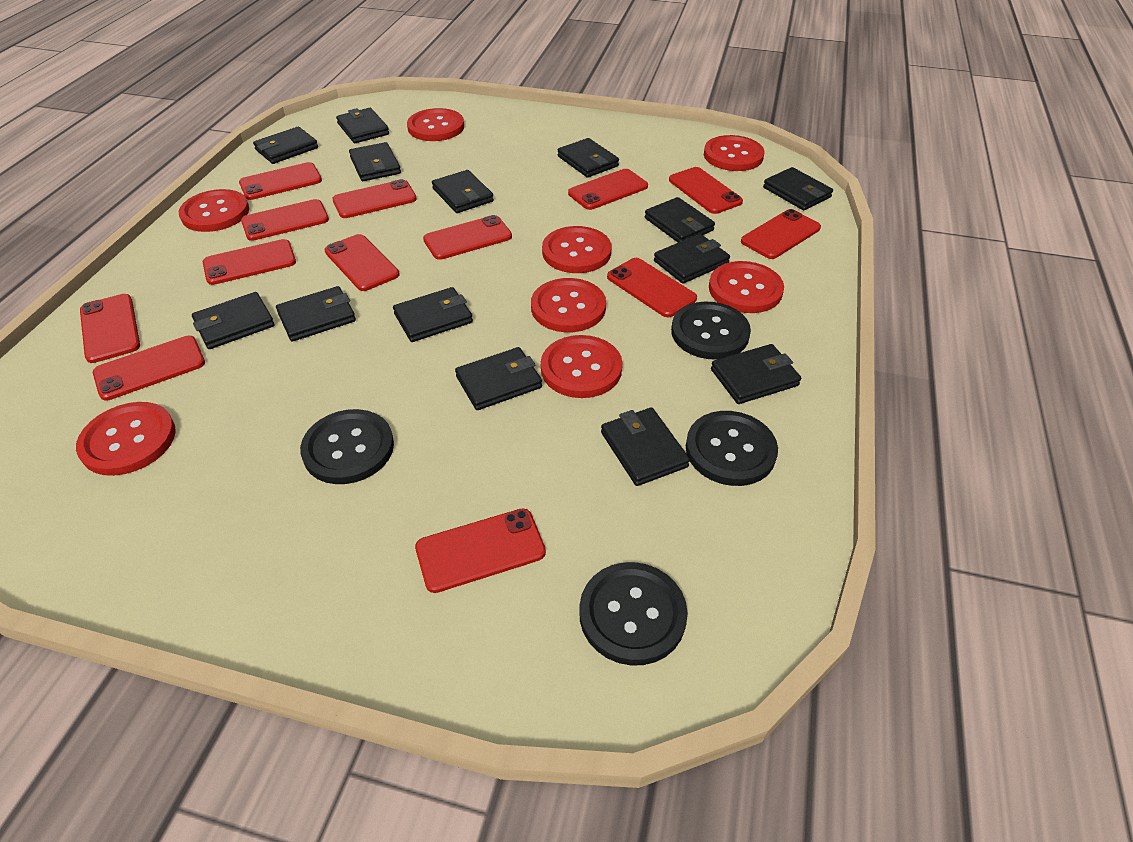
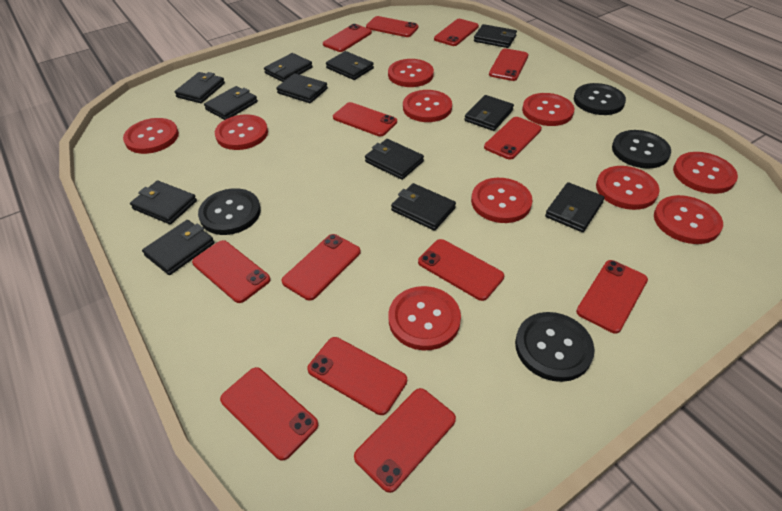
black wallet: [192,292,275,349] [253,126,318,164] [276,286,356,342] [336,108,389,143] [349,142,401,181] [393,287,473,342] [432,170,494,213] [455,347,542,410] [558,138,619,178] [601,407,690,486] [645,197,715,243] [654,234,730,284] [711,344,801,404] [763,167,833,210] = 14 -> [130,181,197,224] [142,220,214,275] [174,72,225,103] [204,86,258,120] [264,53,313,82] [276,73,328,103] [326,51,374,80] [365,139,424,180] [391,183,456,231] [464,95,514,131] [474,24,517,48] [545,182,605,232] = 12
red button: [76,402,176,476] [179,189,249,232] [407,108,464,141] [531,278,606,332] [541,335,623,398] [542,226,611,273] [704,135,764,171] [709,261,784,313] = 8 -> [123,118,179,154] [215,114,268,150] [388,59,434,87] [388,286,461,350] [403,90,452,122] [471,178,533,223] [522,93,574,126] [596,166,660,210] [654,195,723,244] [673,152,738,194] = 10

